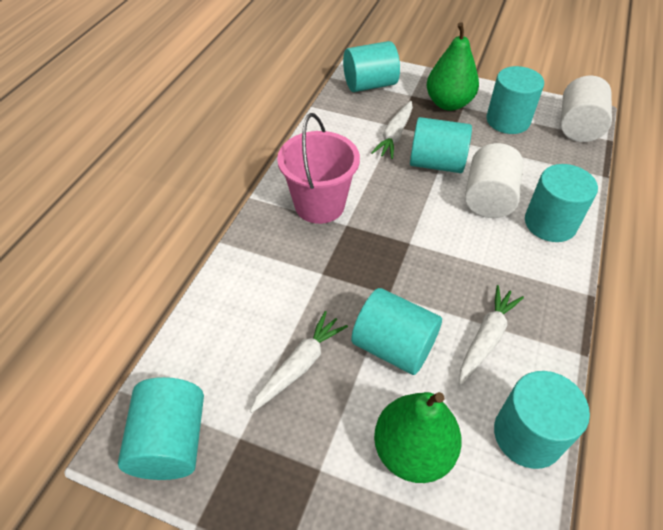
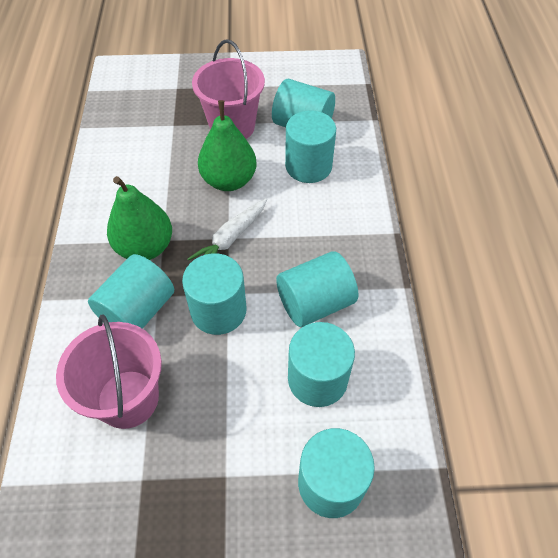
pink bucket: [277,113,360,224] = 1 -> [56,315,162,429] [192,39,265,139] = 2
white carrot: [250,311,348,413] [371,101,413,159] [459,285,524,385] = 3 -> [187,198,267,261] = 1
white cylinder: [465,143,524,218] [561,76,612,142] = 2 -> none = 0

